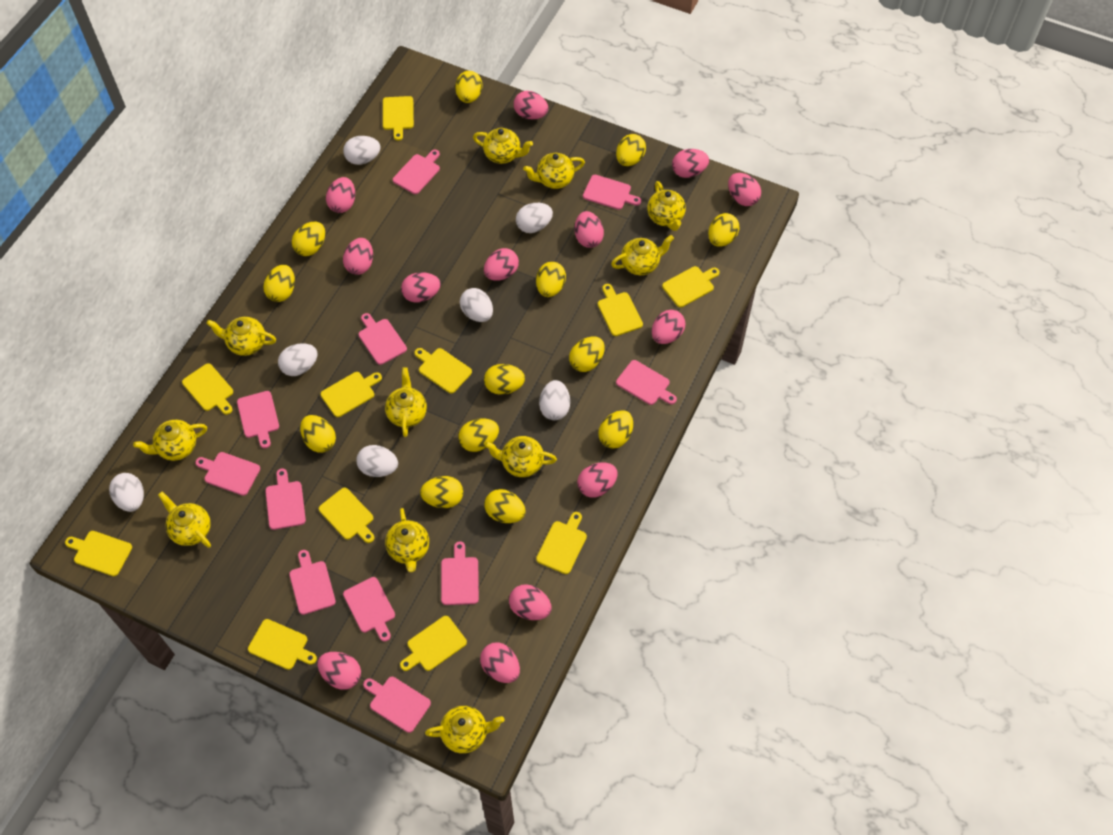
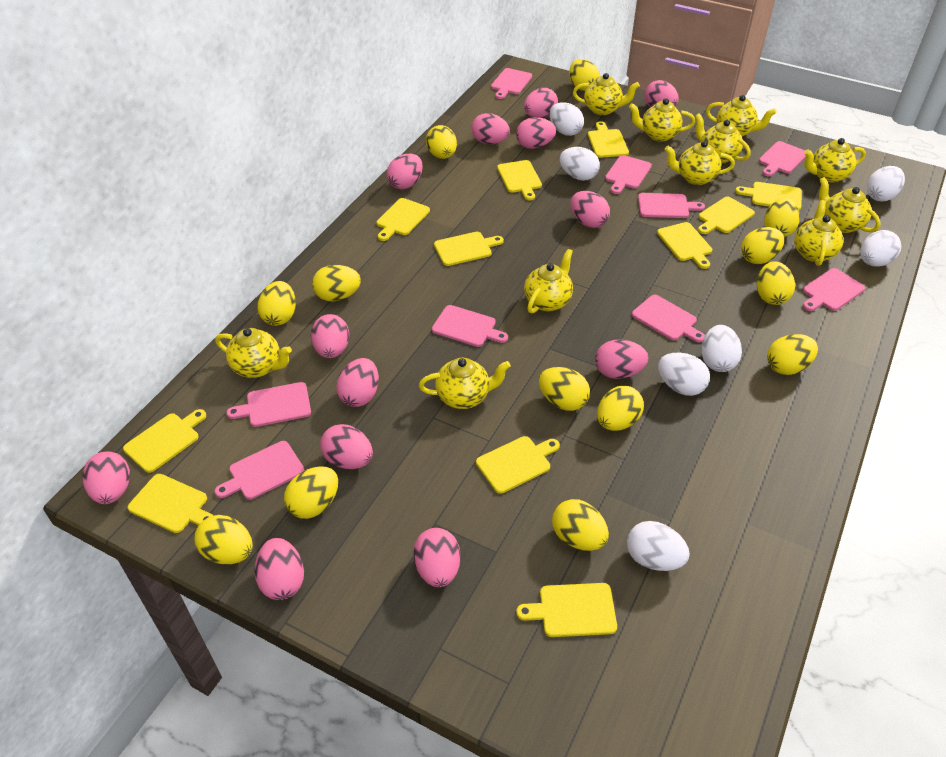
pink cutting board: [195,452,260,496] [237,391,279,449] [265,469,306,530] [289,550,336,615] [343,577,395,642] [358,313,407,365] [363,677,431,733] [393,150,440,194] [441,541,479,605] [583,175,641,210] [616,360,677,405] = 11 -> [214,441,305,500] [226,382,311,427] [432,305,508,347] [491,68,532,99] [605,155,652,194] [632,295,705,343] [638,193,705,218] [759,141,806,177] [803,268,865,311] = 9

